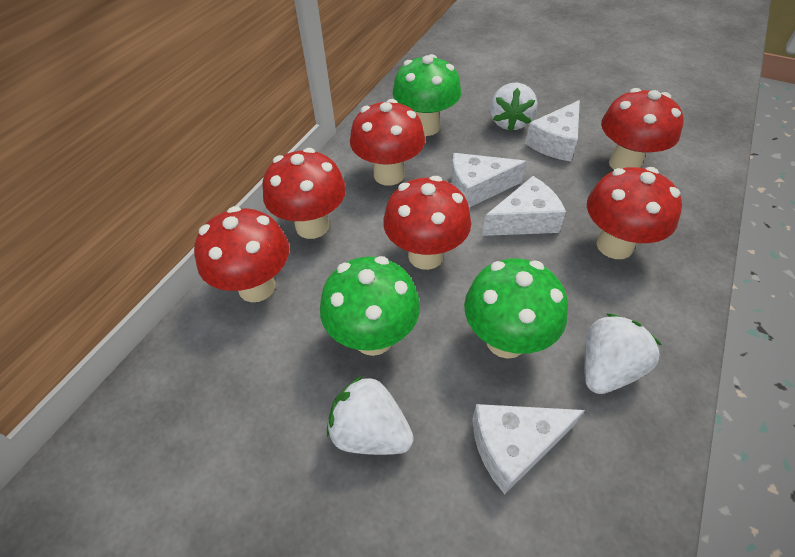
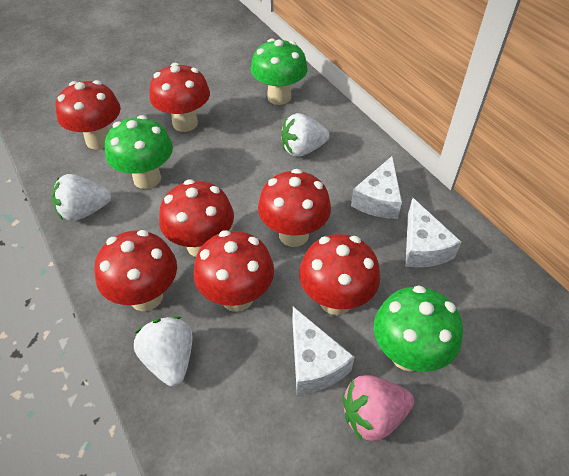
pink strawberry: none = 0 -> [342,375,414,441] = 1
red mushroom: [194,206,289,302] [262,148,346,239] [350,99,425,186] [383,176,471,270] [587,167,682,259] [601,88,684,170] = 6 -> [56,80,121,150] [94,230,177,311] [149,63,210,132] [159,179,234,257] [193,230,274,312] [258,169,331,247] [299,234,380,315] = 7
white cheese: [451,153,527,207] [472,404,585,494] [482,176,566,236] [525,100,580,161] = 4 -> [292,307,355,395] [351,156,402,219] [406,198,461,268] = 3

